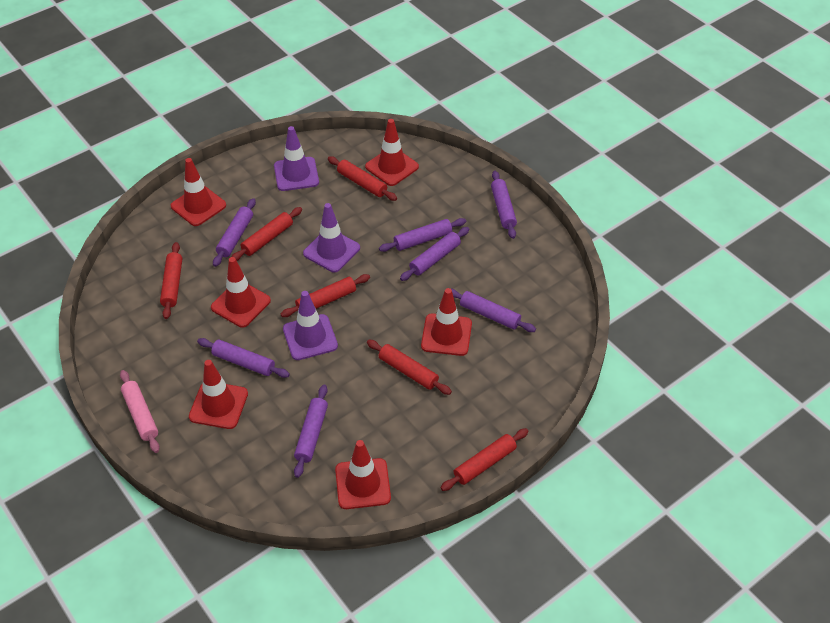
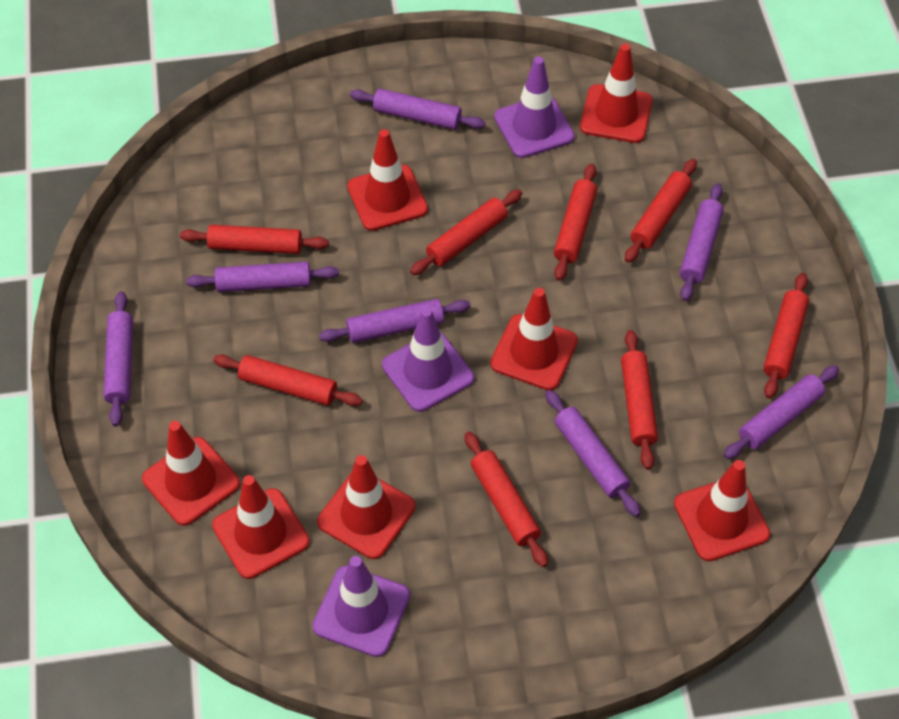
pink rolling pin: [120,370,160,453] = 1 -> none = 0
red rolling pin: [160,242,182,319] [231,207,302,261] [281,274,370,317] [328,156,397,201] [367,340,452,395] [441,428,529,491] = 6 -> [180,225,329,254] [213,355,363,406] [410,190,522,275] [465,431,548,567] [554,164,597,281] [621,330,658,470] [625,159,697,263] [763,273,809,399] = 8
red traffic cone: [171,158,226,226] [189,360,248,429] [211,257,271,328] [335,440,391,509] [365,119,419,186] [421,288,472,356] = 6 -> [142,421,240,526] [212,475,310,579] [317,455,415,559] [347,129,428,231] [490,288,578,390] [580,43,653,143] [674,460,770,561] = 7

